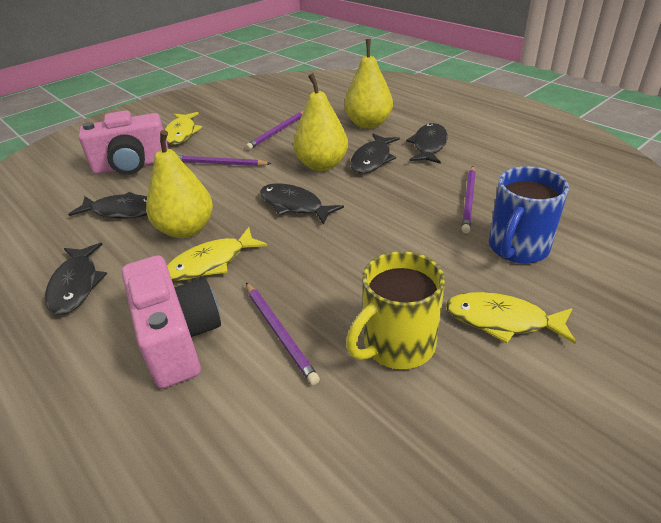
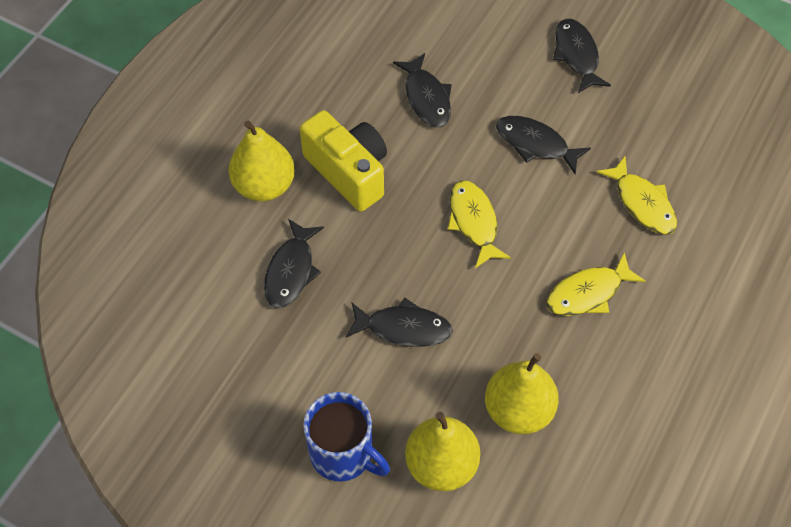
pink camera: [79,110,169,175] [122,255,221,389] = 2 -> none = 0
purple pencil: [177,155,272,166] [246,111,304,150] [246,283,320,385] [461,166,476,233] = 4 -> none = 0
yellow camera: none = 0 -> [300,110,387,212] = 1
yellow mug: [346,251,445,369] = 1 -> none = 0

